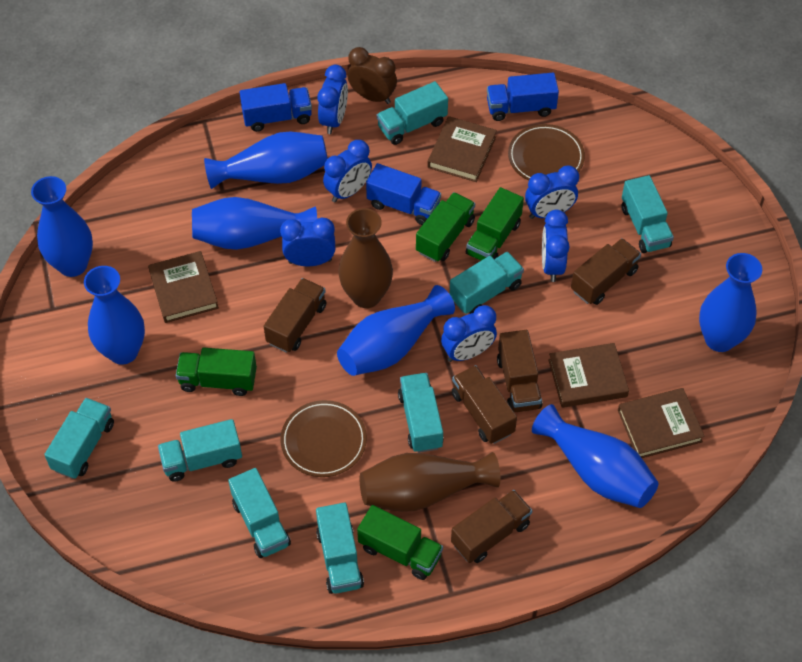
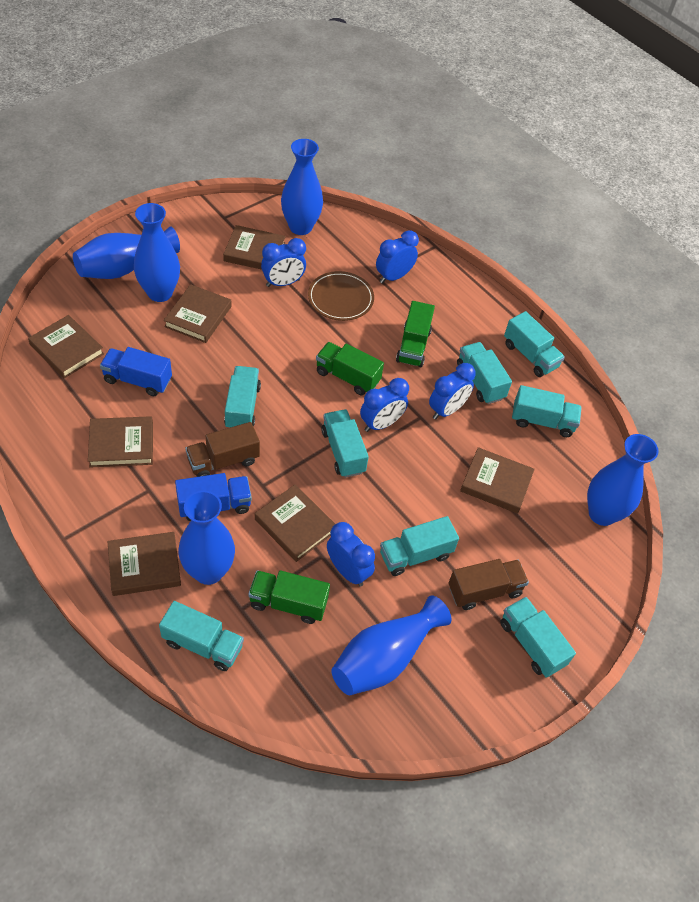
blue clock: [280,218,335,266] [318,65,348,134] [323,140,372,203] [441,305,497,362] [525,165,579,219] [542,210,569,282] = 6 -> [261,238,306,287] [327,522,375,587] [360,378,409,432] [376,231,419,284] [429,363,476,420] = 5
blue truck: [240,83,312,132] [366,163,441,225] [487,73,559,121] = 3 -> [100,347,172,396] [175,473,252,521] = 2
blue vase: [31,176,93,277] [84,266,145,365] [192,197,317,250] [204,132,328,189] [337,285,455,376] [532,404,659,508] [699,253,762,352] = 7 -> [73,226,180,279] [134,203,180,302] [178,490,235,585] [281,139,323,235] [331,595,452,695] [587,434,659,526] = 6
brown book: [148,251,219,323] [427,116,497,182] [548,343,629,408] [618,388,705,458] = 4 -> [28,315,104,378] [88,416,153,468] [107,532,181,596] [164,284,232,343] [223,225,286,270] [255,484,335,562] [460,447,535,514] = 7
brown clock: [347,47,397,104] = 1 -> none = 0
brown plate: [281,400,367,477] [508,124,585,181] = 2 -> [308,271,374,321] = 1
brown truck: [264,278,326,353] [451,490,532,563] [452,365,517,444] [497,330,542,412] [571,238,641,305] = 5 -> [185,422,260,477] [448,559,529,610] = 2
brown vase: [338,208,393,308] [360,452,500,512] = 2 -> none = 0
green truck: [176,348,257,396] [357,505,443,580] [416,192,475,262] [466,187,524,261] = 4 -> [248,570,330,624] [316,342,384,395] [396,301,435,368] = 3

